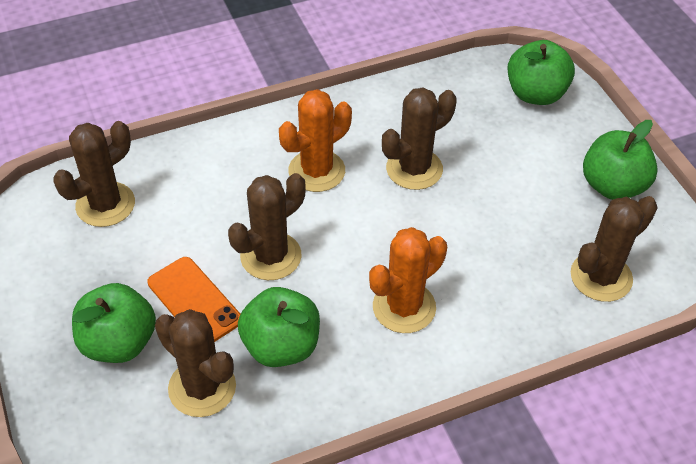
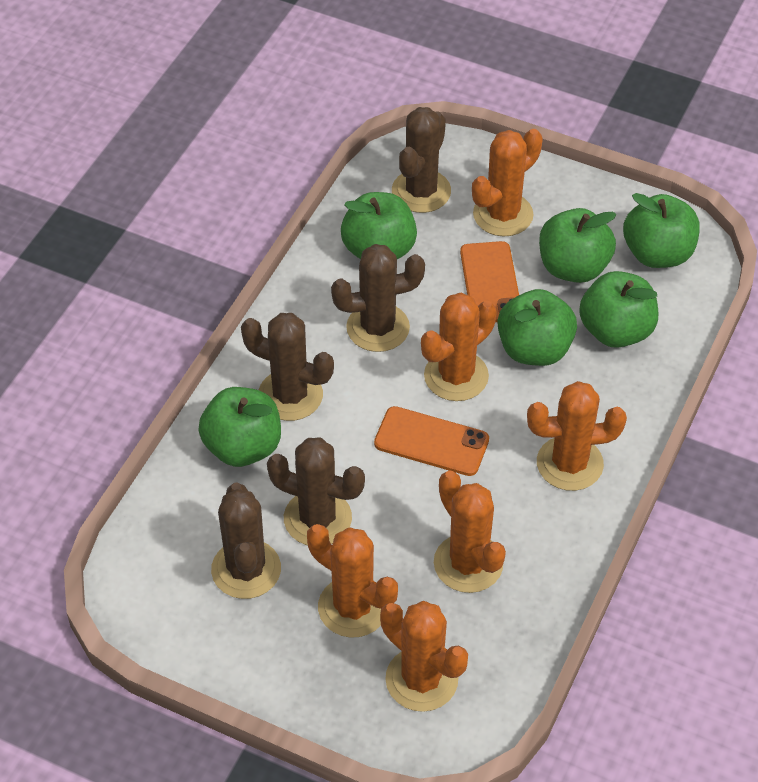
green apple: [72,283,156,363] [238,287,320,367] [507,40,575,105] [583,120,658,200] = 4 -> [198,387,281,467] [341,192,417,259] [498,289,577,366] [539,208,617,283] [579,271,658,348] [623,193,700,268] = 6
orange cactus: [279,89,352,192] [369,227,447,333] = 2 -> [307,524,398,637] [380,601,468,712] [421,293,497,401] [434,471,506,593] [472,129,543,237] [527,381,627,491] = 6
orange phone: [147,257,240,342] = 1 -> [374,406,489,476] [460,241,519,322] = 2

